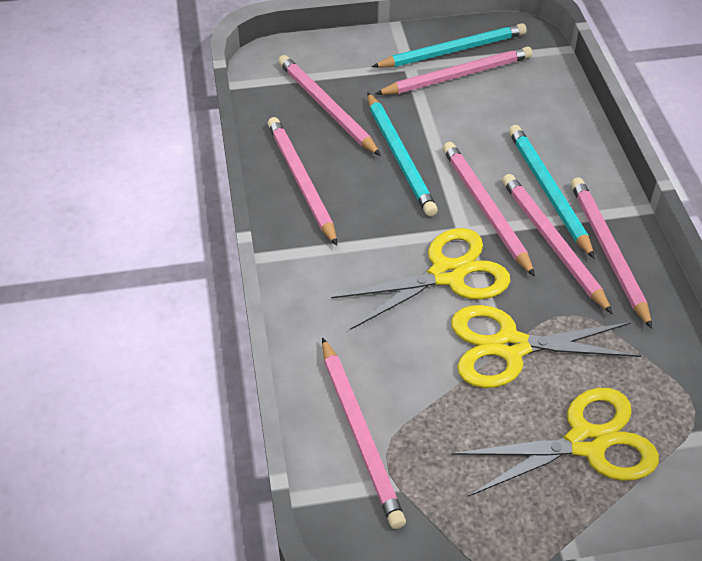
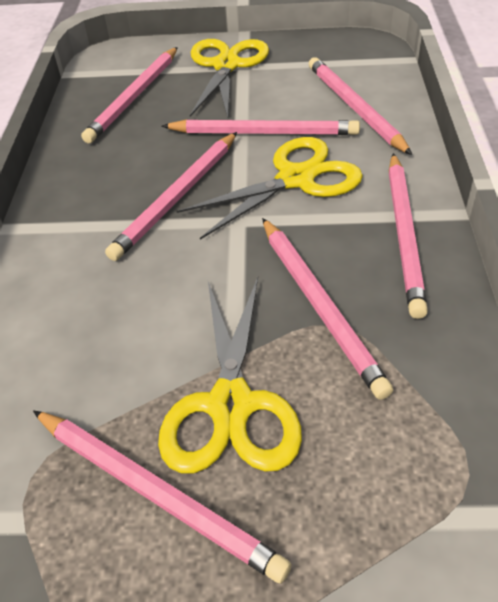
turquoise pencil: [367,92,438,216] [371,23,527,68] [509,125,595,259] = 3 -> none = 0

